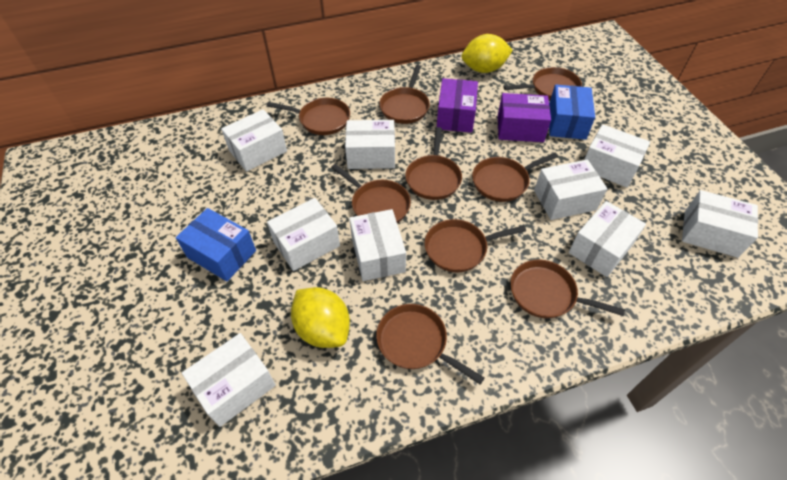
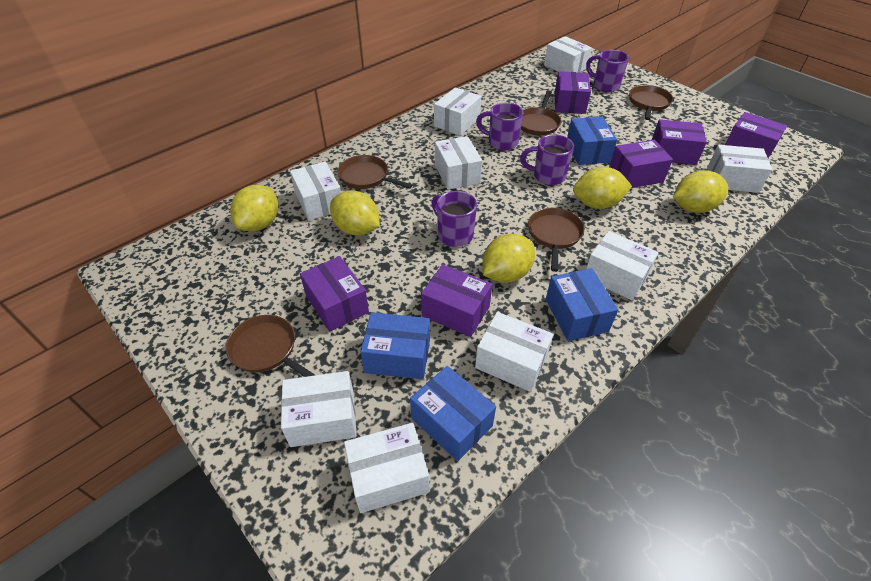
blue box: [176,208,256,281] [549,85,595,140] = 2 -> [360,312,430,379] [410,366,496,461] [546,268,618,341] [567,117,617,165] = 4
brown pan: [267,98,350,135] [331,164,411,223] [376,304,485,385] [379,65,430,124] [405,127,462,200] [425,219,526,272] [472,153,558,202] [503,67,582,100] [510,260,625,318] = 9 -> [226,315,315,377] [338,155,412,189] [521,90,561,136] [528,208,584,272] [629,85,673,120] = 5
purple box: [437,78,478,133] [498,93,551,142] = 2 -> [300,256,369,332] [421,264,492,337] [554,71,591,114] [609,140,673,188] [652,119,707,165] [725,112,787,158] = 6
purple mug: none = 0 -> [432,191,477,247] [476,103,524,150] [520,134,574,185] [586,50,629,92] = 4
yellow lemon: [291,287,350,348] [462,34,513,73] = 2 -> [230,185,278,231] [330,190,380,236] [483,234,535,283] [573,167,632,209] [673,170,728,213] = 5

